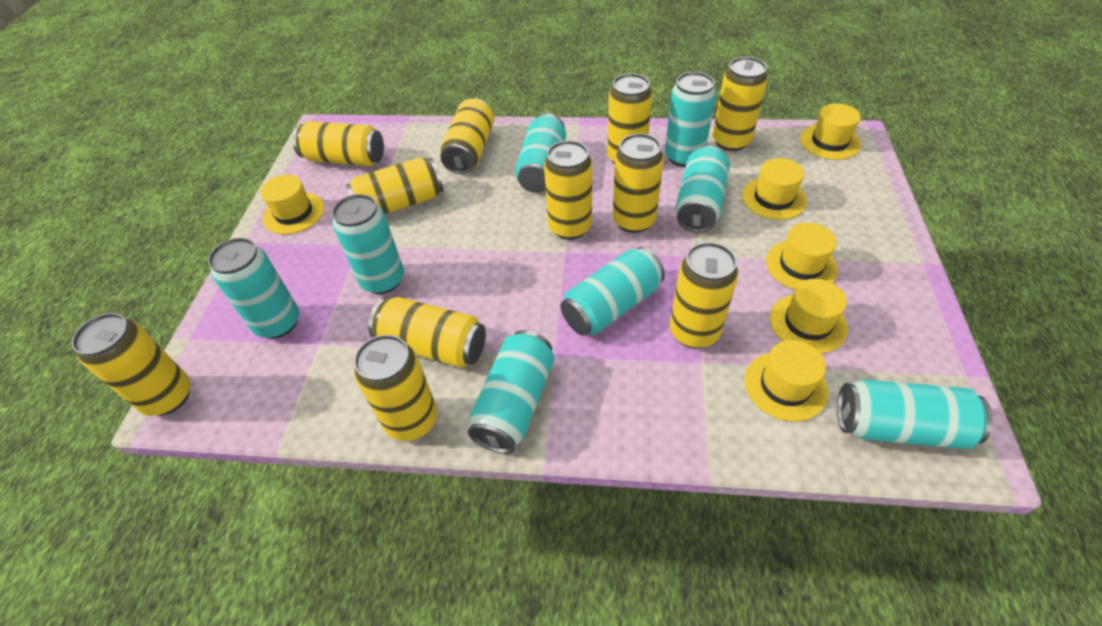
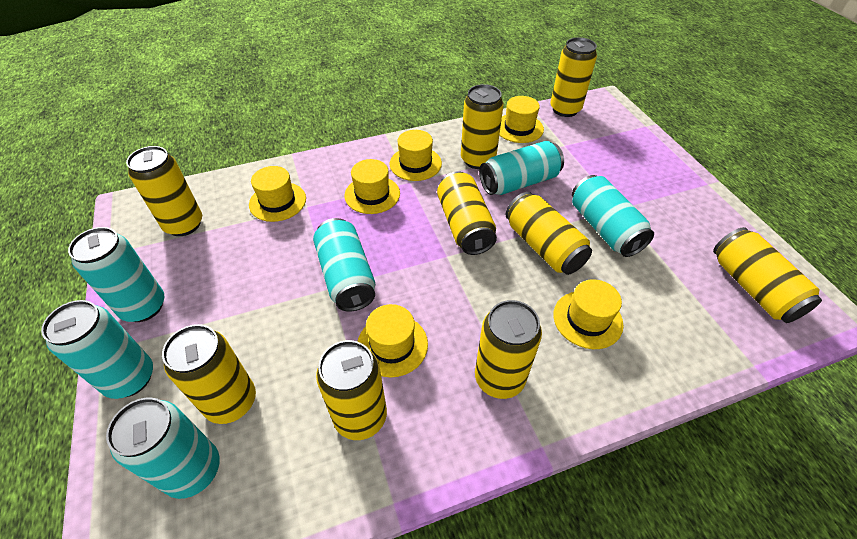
turquoise can: [208,238,299,339] [332,194,404,294] [468,330,555,454] [515,113,566,193] [560,247,665,336] [665,72,716,167] [675,146,730,233] [837,380,993,449] = 8 -> [41,300,153,399] [68,227,165,322] [106,397,220,499] [313,218,375,311] [479,141,564,195] [572,175,654,257] = 6
yellow can: [71,313,191,416] [292,121,384,166] [346,157,444,214] [354,335,437,441] [368,297,486,368] [440,98,494,174] [544,140,592,240] [607,73,652,164] [613,133,664,233] [670,242,738,348] [713,57,768,151] = 11 -> [126,146,202,236] [162,324,256,424] [316,340,387,440] [437,171,497,255] [461,84,503,169] [475,300,542,399] [506,192,592,275] [550,37,597,117] [713,227,822,323] = 9

